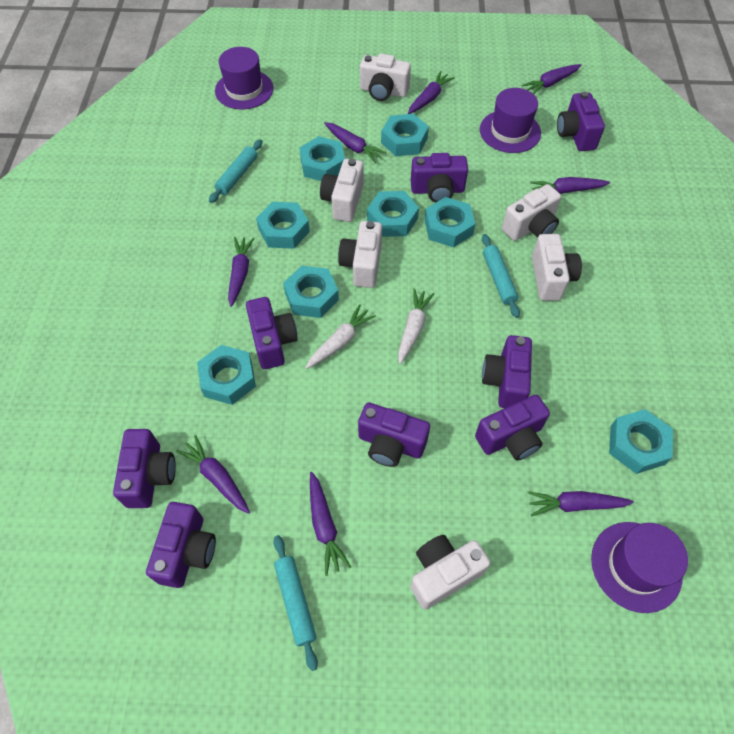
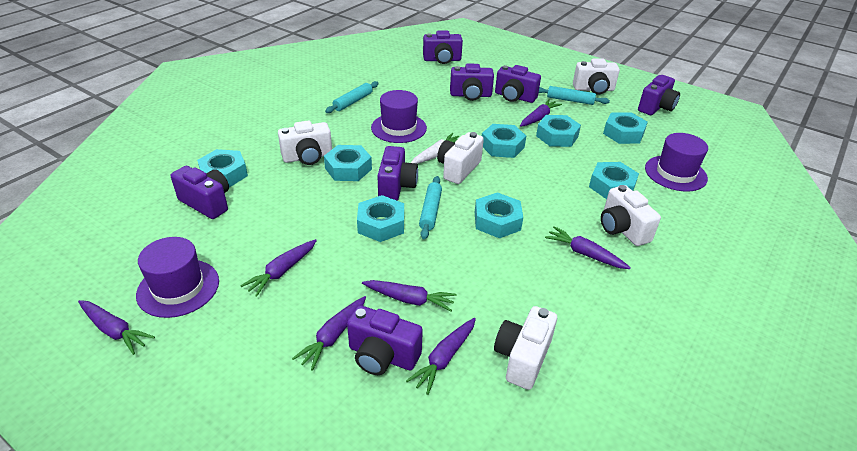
purple camera: [113,429,176,508] [146,502,216,588] [246,297,298,369] [358,402,430,467] [411,153,468,202] [475,395,550,460] [482,335,532,408] [557,92,605,151] = 8 -> [171,166,229,219] [347,305,423,375] [377,146,418,201] [423,30,463,64] [450,63,494,101] [495,65,541,103] [638,75,680,115] = 7
purple carrot: [176,435,250,514] [228,237,254,307] [310,472,351,576] [324,122,387,163] [408,71,455,114] [522,64,581,94] [528,491,634,516] [530,177,610,194] = 8 -> [78,300,155,355] [240,239,317,297] [292,296,366,371] [362,280,456,311] [406,318,476,395] [520,99,562,127] [545,226,631,269] = 7
white camera: [320,159,364,222] [338,221,382,288] [360,53,411,101] [410,535,490,609] [502,184,561,241] [532,234,582,301] = 6 -> [278,121,332,165] [437,132,484,184] [494,306,557,390] [573,58,620,95] [601,185,661,246] = 5
white carrot: [305,304,376,369] [398,288,434,364] = 2 -> [411,133,459,164] = 1

